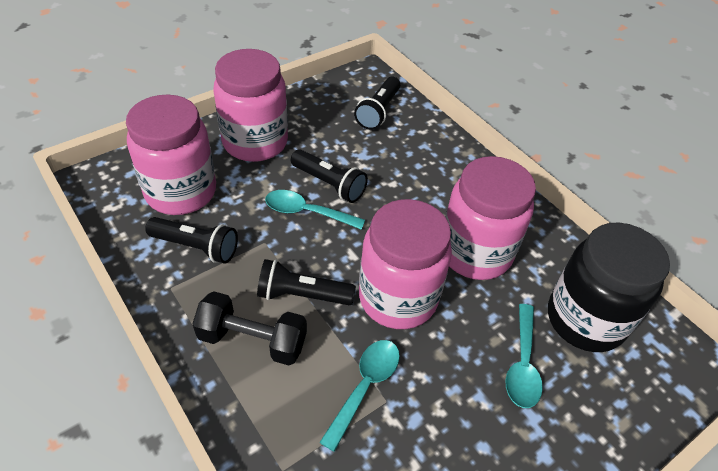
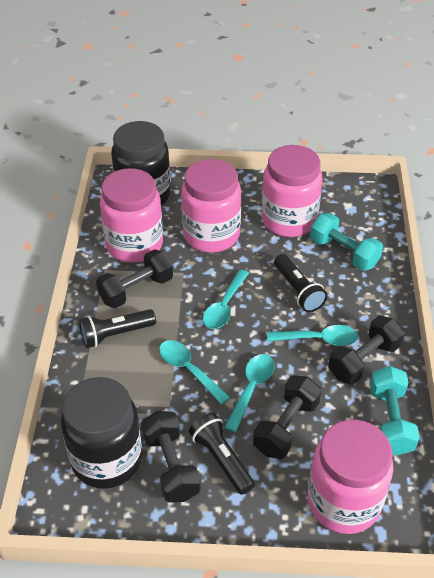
black dumbbell: [192,291,307,366] = 1 -> [96,249,173,308] [141,411,201,502] [253,375,322,459] [328,316,404,384] = 4
black flashlight: [145,217,238,264] [257,259,356,305] [291,149,368,203] [354,77,400,130] = 4 -> [79,309,156,348] [189,413,255,495] [274,254,327,312] = 3
black jar: [548,223,670,352] = 1 -> [61,377,142,489] [111,121,171,206] = 2
turquoise dumbbell: none = 0 -> [310,213,383,271] [370,366,420,455] = 2
turquoise spoon: [265,190,365,230] [319,340,400,452] [505,304,543,408] = 3 -> [159,340,230,405] [203,270,249,329] [225,354,274,432] [267,325,358,346] = 4

